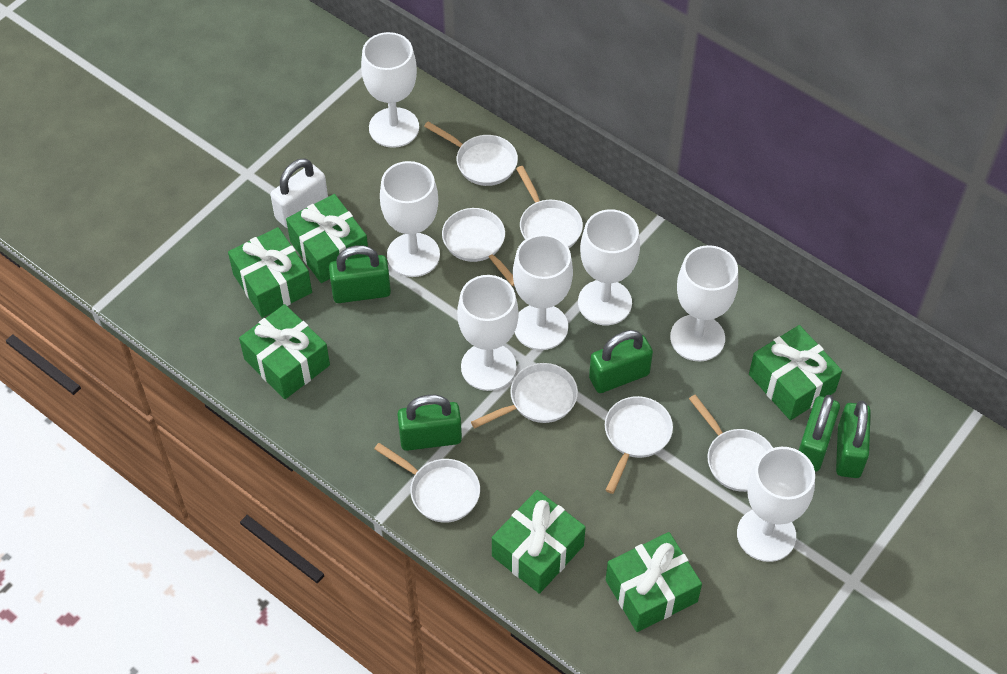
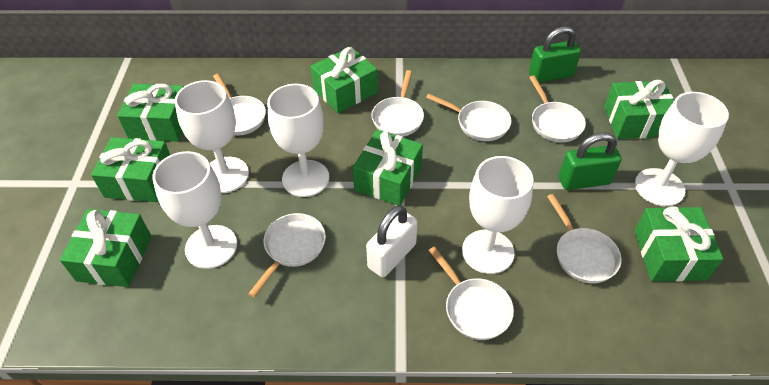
green gift: [228,227,312,318] [239,304,330,399] [286,194,369,283] [492,490,586,594] [606,532,702,632] [749,325,842,420] = 6 -> [60,209,151,287] [91,137,170,202] [117,84,184,142] [310,47,378,113] [353,130,423,205] [604,80,674,139] [634,207,723,282] = 7
green padlock: [329,245,391,303] [397,395,462,451] [589,330,653,393] [798,395,840,472] [836,400,871,478] = 5 -> [529,26,581,83] [559,132,622,190] = 2
white goblet: [361,32,419,148] [380,161,440,277] [457,275,519,391] [513,234,573,350] [578,209,640,325] [670,245,738,362] [737,447,815,562] = 7 -> [152,151,237,269] [175,80,249,193] [267,84,329,197] [462,156,534,274] [635,92,729,206] = 5

